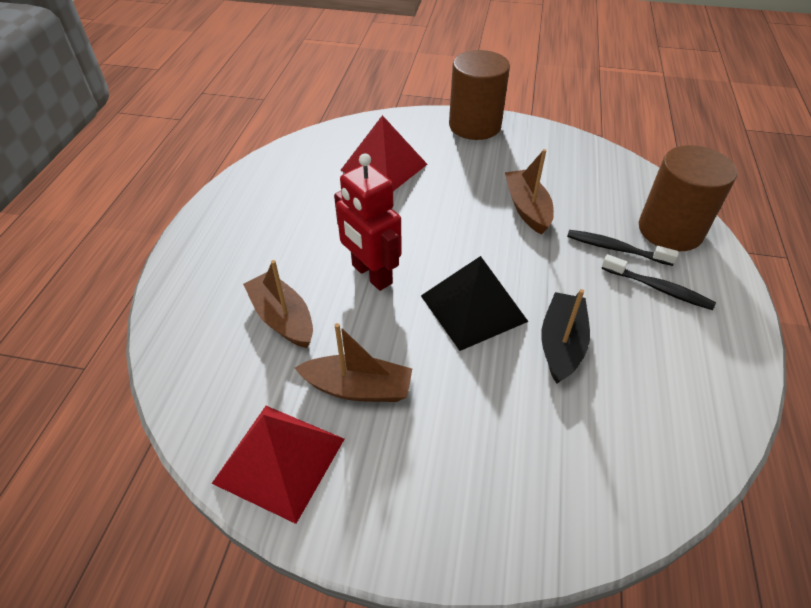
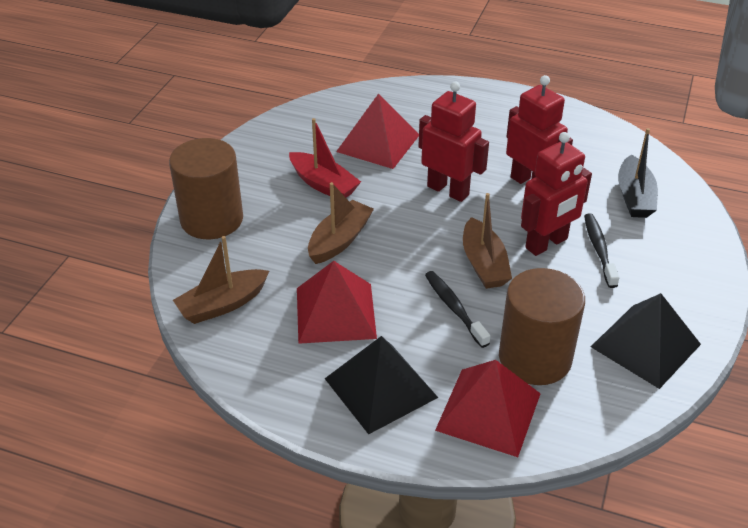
black pyramid: [421,256,528,351] = 1 -> [325,336,438,434] [591,293,701,389] = 2
red boat: none = 0 -> [289,118,361,198] = 1
red pyramid: [211,406,344,524] [340,115,428,191] = 2 -> [297,261,377,344] [336,93,419,169] [435,360,541,457] = 3
red robot: [334,153,402,291] = 1 -> [418,82,489,202] [506,75,573,184] [521,132,592,256] = 3

